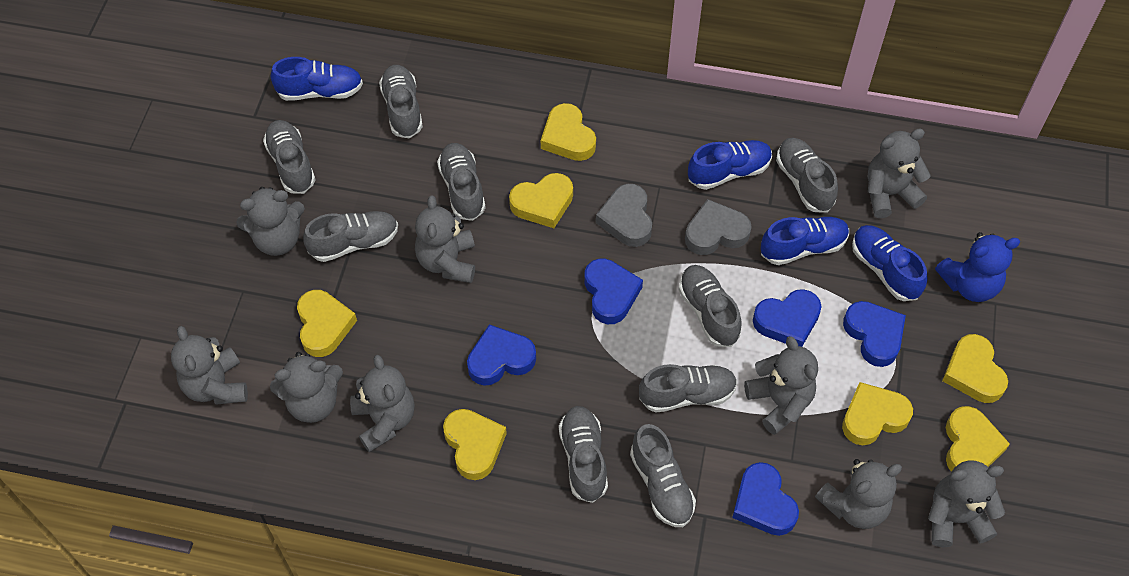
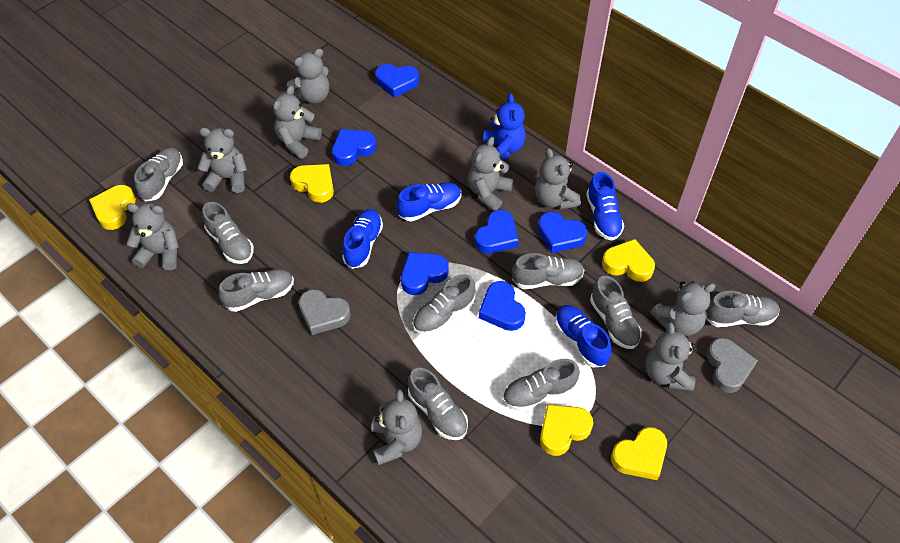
blue heart: [467,324,536,386] [584,259,643,324] [732,462,799,536] [753,289,822,347] [843,301,906,367] = 5 -> [332,129,376,166] [375,64,419,97] [401,252,449,295] [475,210,519,254] [479,281,526,331] [538,211,588,253] = 6
yellow heart: [297,290,357,357] [443,409,507,480] [509,173,573,228] [541,103,596,161] [842,382,913,445] [942,334,1008,403] [946,406,1010,472] = 7 -> [89,185,136,230] [290,164,334,203] [540,404,593,456] [602,239,655,282] [611,427,667,480] = 5

